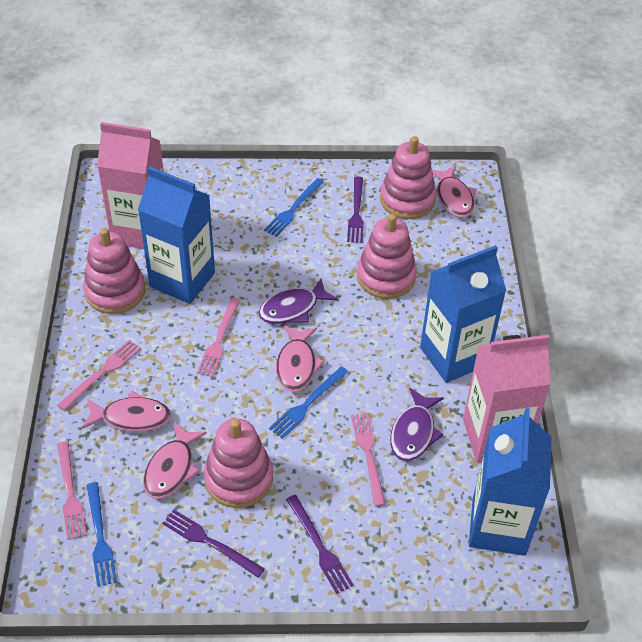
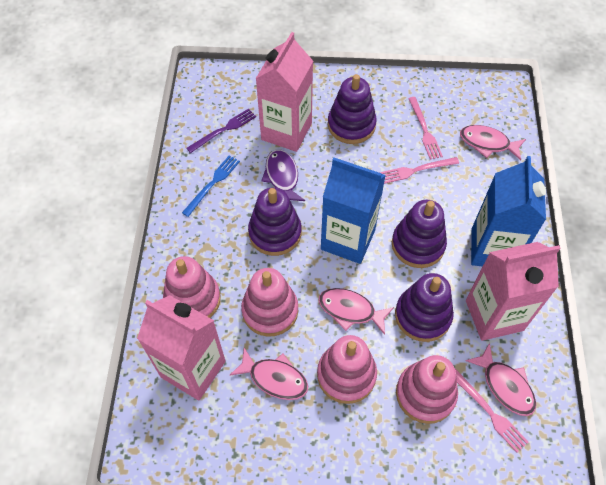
blue carton: [138,166,215,304] [420,245,507,383] [469,408,552,556] = 3 -> [321,157,386,264] [471,156,546,266] = 2
blue fork: [87,482,117,587] [264,178,324,237] [269,366,348,439] = 3 -> [182,155,240,217] = 1
pink carton: [97,122,164,249] [463,335,551,463] = 2 -> [137,295,226,400] [256,32,313,152] [466,242,560,341] = 3
pink fork: [57,340,141,411] [57,441,87,540] [197,298,240,377] [351,413,386,506] = 4 -> [380,157,459,184] [408,97,443,160] [455,369,528,453] = 3
purple fish: [259,279,338,324] [390,388,444,461] = 2 -> [261,149,305,201] = 1
purple fork: [162,510,265,578] [286,495,354,594] [347,176,364,243] = 3 -> [186,109,256,153] = 1
purple stacking toy: none = 0 -> [248,187,302,256] [328,74,377,144] [392,200,447,268] [395,273,454,342] = 4

